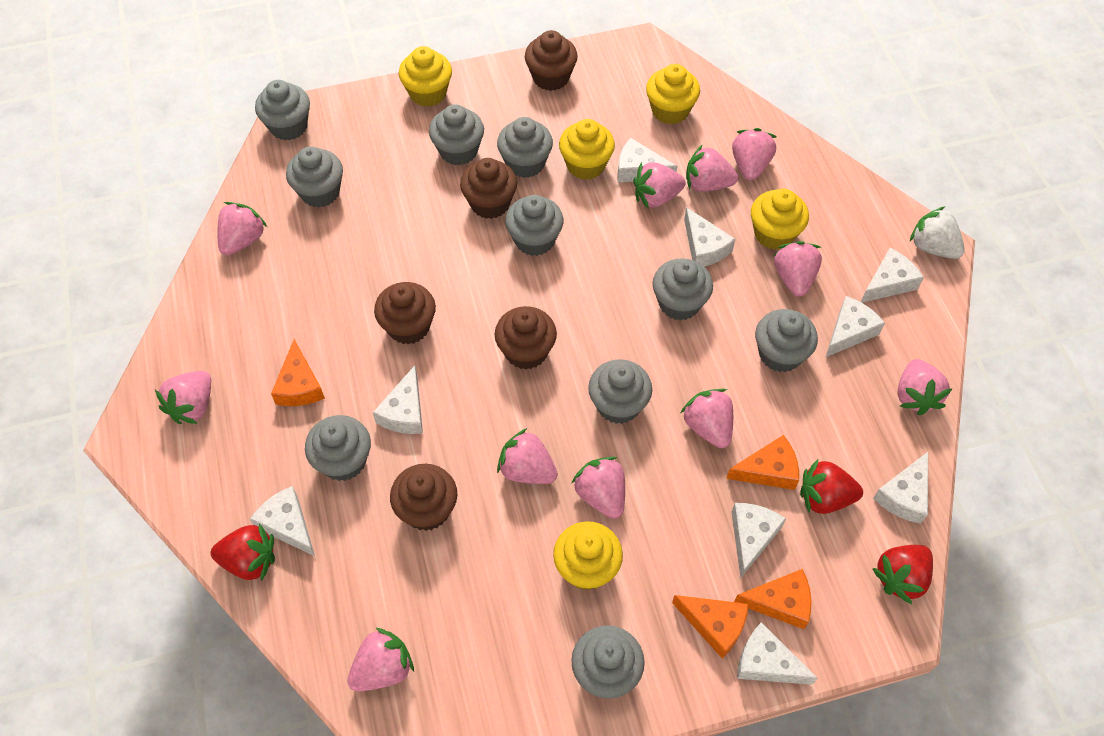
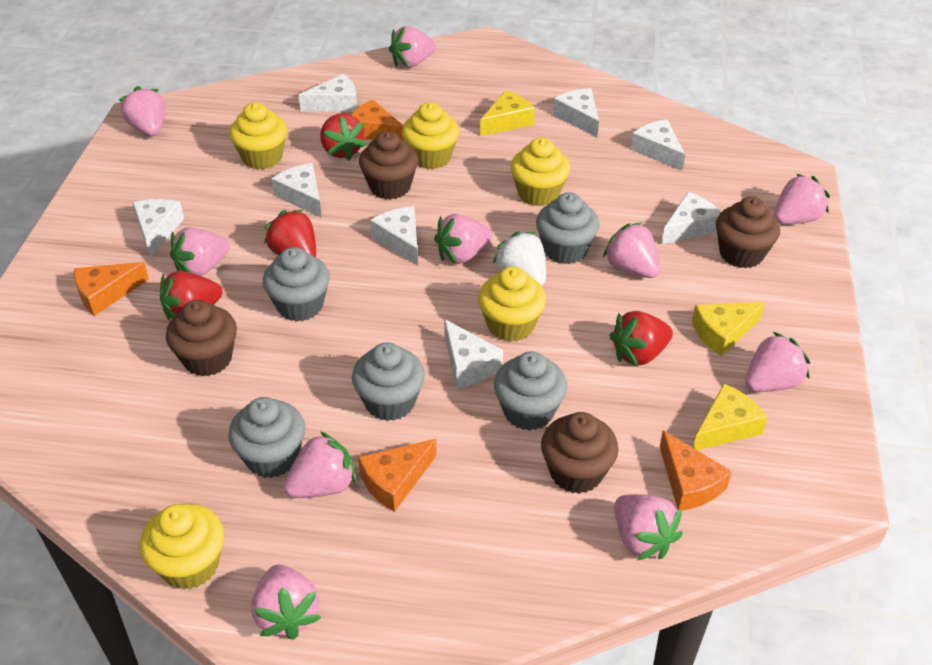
brown cupcake: [374,282,436,345] [390,464,457,531] [460,158,517,219] [495,306,557,370] [525,30,578,91] = 5 -> [166,300,237,376] [359,131,418,200] [541,412,619,494] [716,196,780,269] = 4
grey cupcake: [255,80,310,140] [286,146,343,208] [305,415,371,481] [429,104,484,165] [497,117,553,178] [505,195,563,256] [571,625,645,699] [588,359,652,424] [653,258,713,320] [755,309,818,372] = 10 -> [228,397,305,478] [263,247,330,321] [352,342,425,421] [494,352,567,431] [536,192,599,264] = 5
pink strawberry: [155,371,211,424] [217,202,267,256] [347,627,414,691] [497,428,558,484] [572,457,625,519] [633,162,685,209] [681,389,733,448] [686,145,738,192] [732,128,777,180] [774,241,822,297] [897,359,952,415] = 11 -> [119,86,165,136] [170,227,230,276] [251,565,321,640] [284,431,356,498] [389,26,436,68] [434,214,492,264] [603,222,660,278] [614,494,683,560] [745,332,810,392] [774,174,830,224] = 10
red strawberry: [211,524,275,581] [800,459,863,514] [872,545,933,604] = 3 -> [160,271,222,321] [264,209,316,257] [320,113,367,161] [610,311,673,367] = 4
white cheese: [250,486,315,556] [373,365,423,434] [617,138,678,182] [684,207,735,267] [731,503,786,578] [737,622,818,685] [825,296,885,358] [861,248,924,303] [873,452,928,524] = 9 -> [132,199,184,258] [271,163,322,218] [298,74,357,112] [370,206,418,266] [444,319,503,388] [553,88,599,137] [631,120,685,171] [662,192,721,244] = 8
yellow cheese: none = 0 -> [480,90,535,136] [692,302,765,356] [693,384,768,450] = 3

